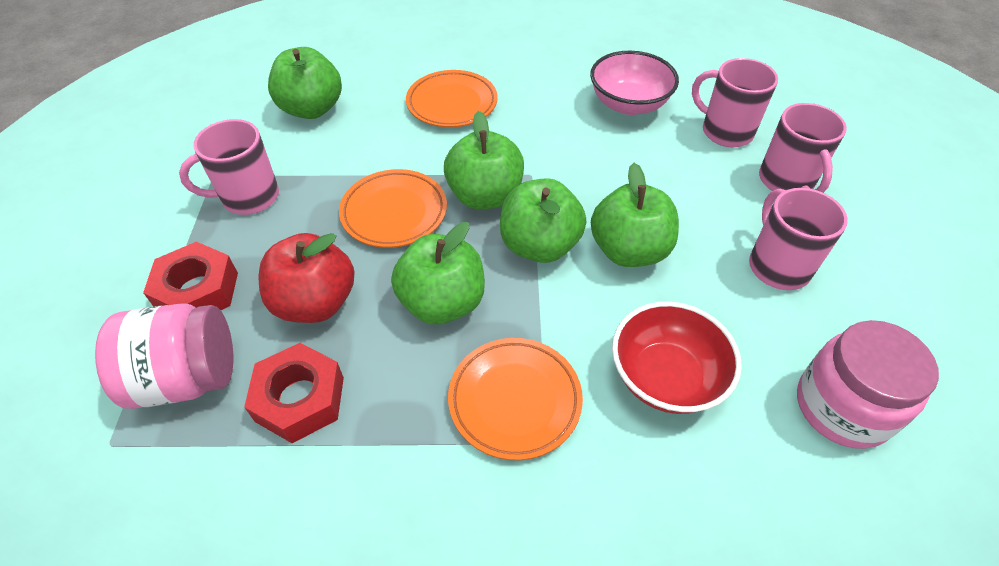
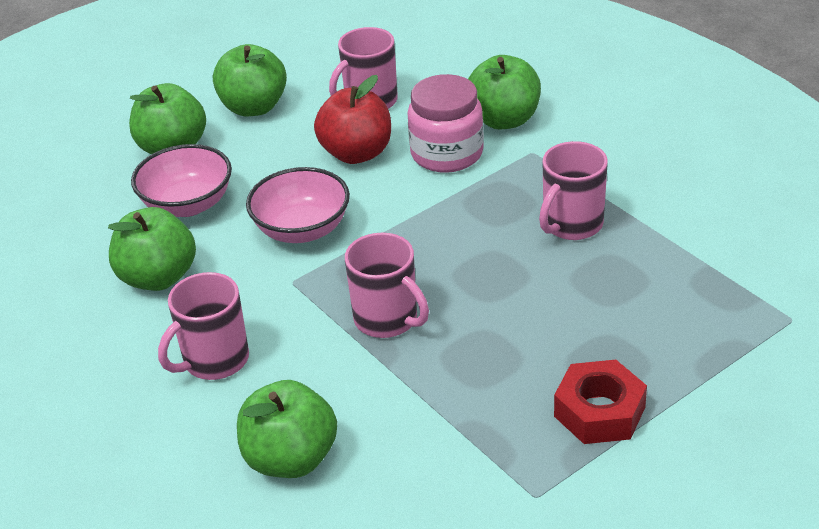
orange plate: [339,169,447,248] [406,70,498,127] [448,338,583,460] = 3 -> none = 0
pink bowl: [590,51,679,115] = 1 -> [131,144,232,217] [246,167,350,243] = 2
pink jar: [95,303,233,409] [797,320,939,449] = 2 -> [407,74,484,173] = 1
red bowl: [612,302,742,414] = 1 -> none = 0
red nut: [143,242,238,310] [244,343,344,443] = 2 -> [554,360,647,444] = 1

